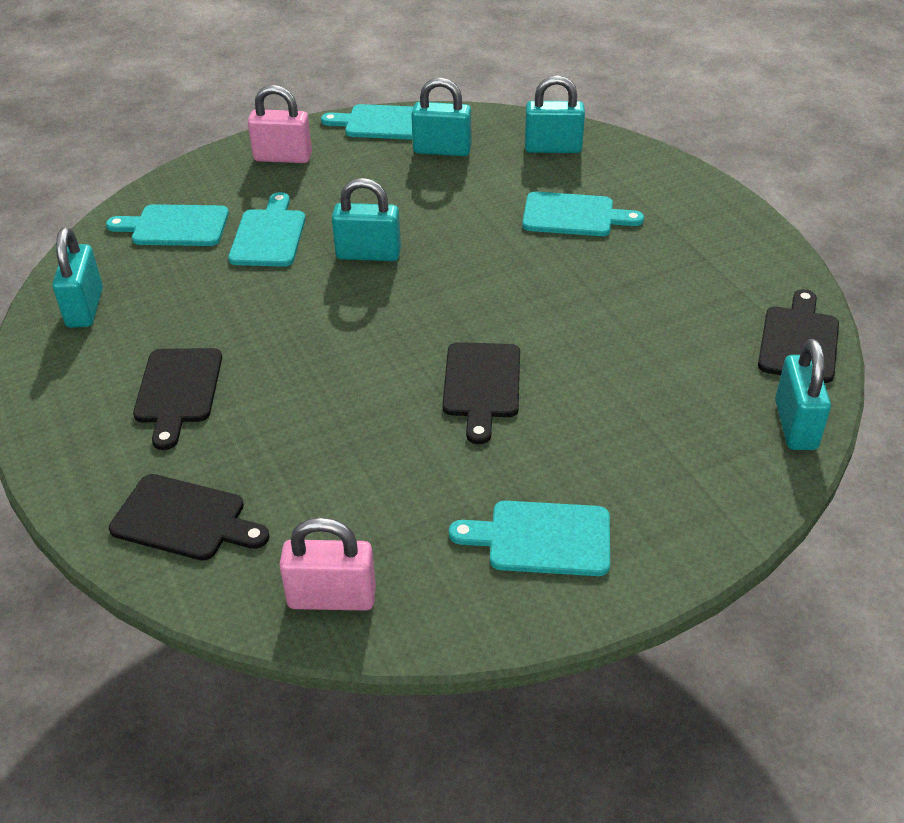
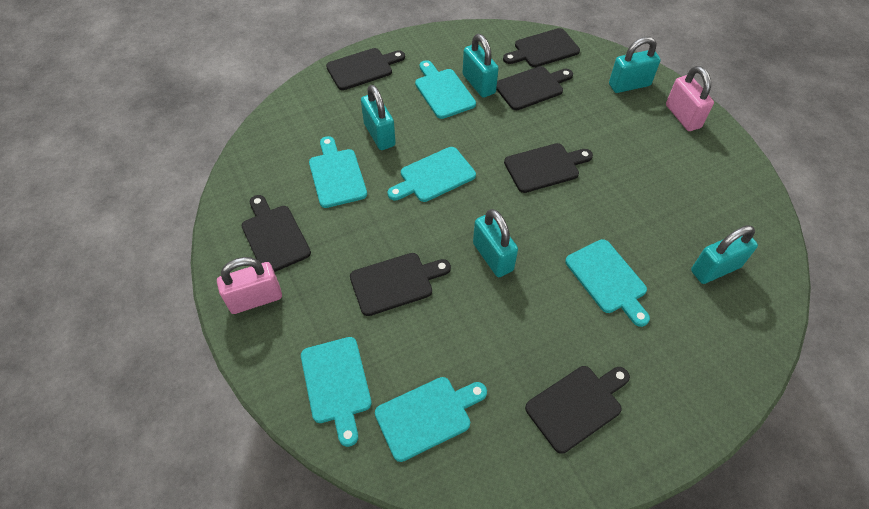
black cutting board: [109,474,270,561] [133,348,222,450] [442,342,520,444] [758,289,839,383] = 4 -> [241,195,311,272] [326,48,405,90] [350,253,451,316] [496,66,573,110] [503,28,580,67] [504,143,593,193] [525,366,630,454] = 7
turquoise cutting board: [106,204,229,246] [228,192,306,267] [321,104,414,140] [449,501,610,576] [522,192,644,236] = 5 -> [301,337,372,447] [309,136,367,208] [375,377,487,462] [387,147,476,202] [415,60,476,119] [565,239,650,327] = 6

